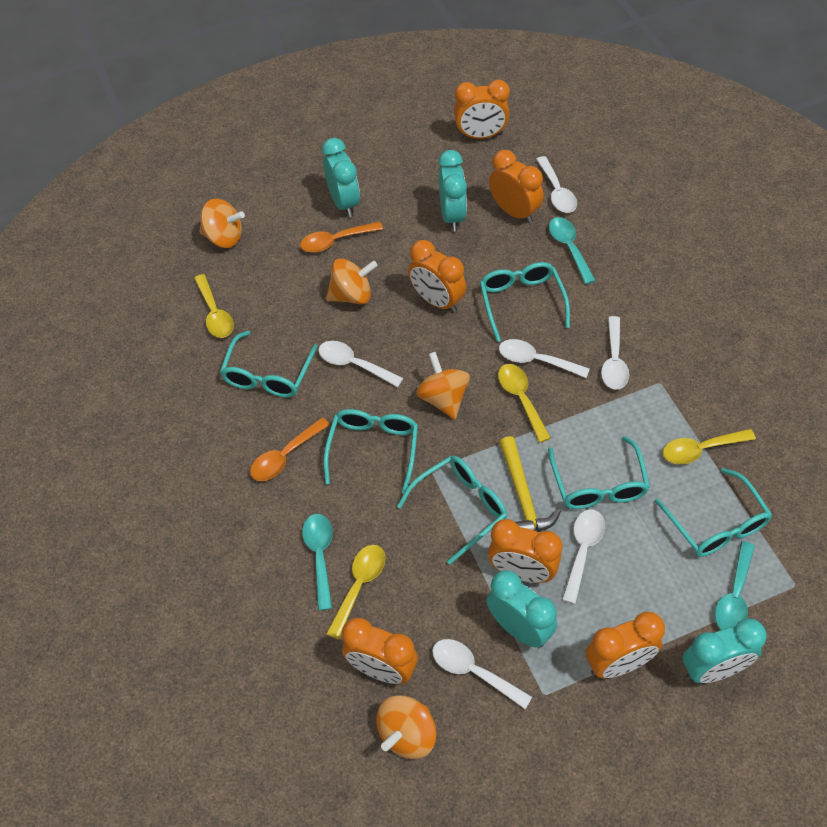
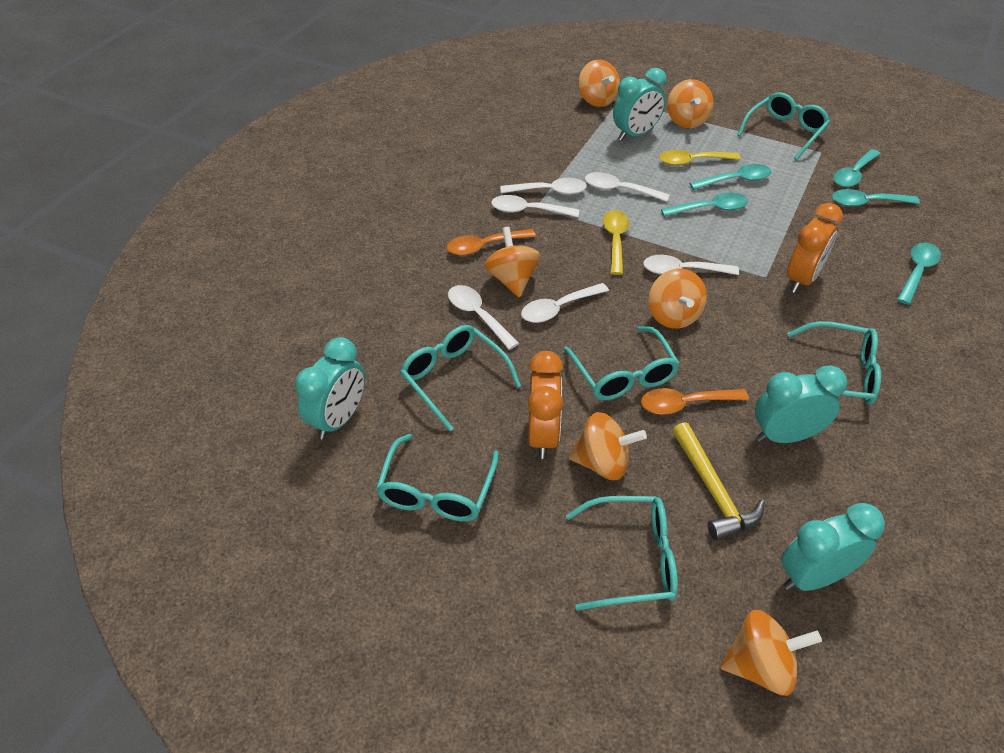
orange clock: [342,618,418,684] [408,240,466,313] [454,80,510,139] [488,519,562,583] [489,150,543,223] [586,612,665,678] = 6 -> [528,351,563,459] [787,203,843,293] = 2
orange spinning top: [199,199,245,248] [326,258,378,304] [376,695,437,759] [416,352,470,419] = 4 -> [484,227,541,298] [568,412,647,480] [578,59,620,107] [649,269,707,328] [667,79,714,128] [720,610,822,696] = 6
turquoise spoon: [302,514,333,611] [549,217,596,284] [715,541,755,630] = 3 -> [661,193,748,216] [689,164,772,190] [832,189,920,207] [833,149,881,187] [897,243,941,305] = 5
yellow spoon: [194,274,234,338] [326,545,386,640] [498,364,551,443] [663,429,756,464] = 4 -> [602,210,630,275] [659,150,741,166] = 2

